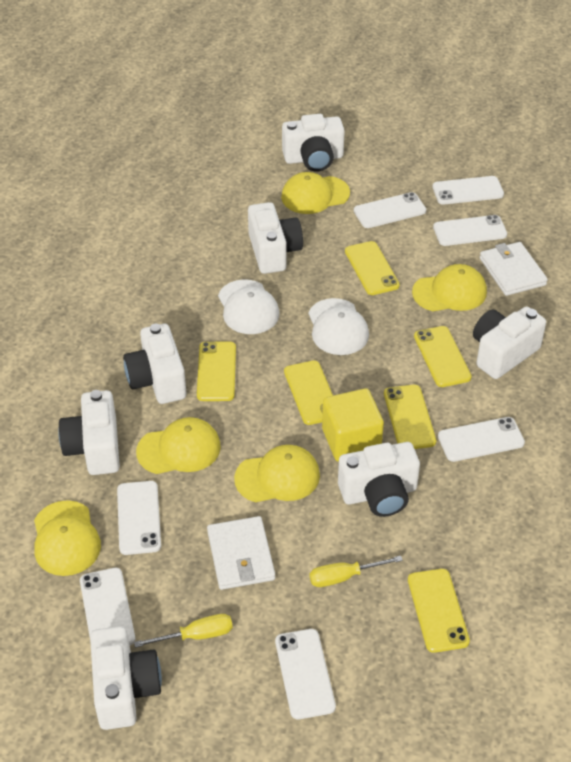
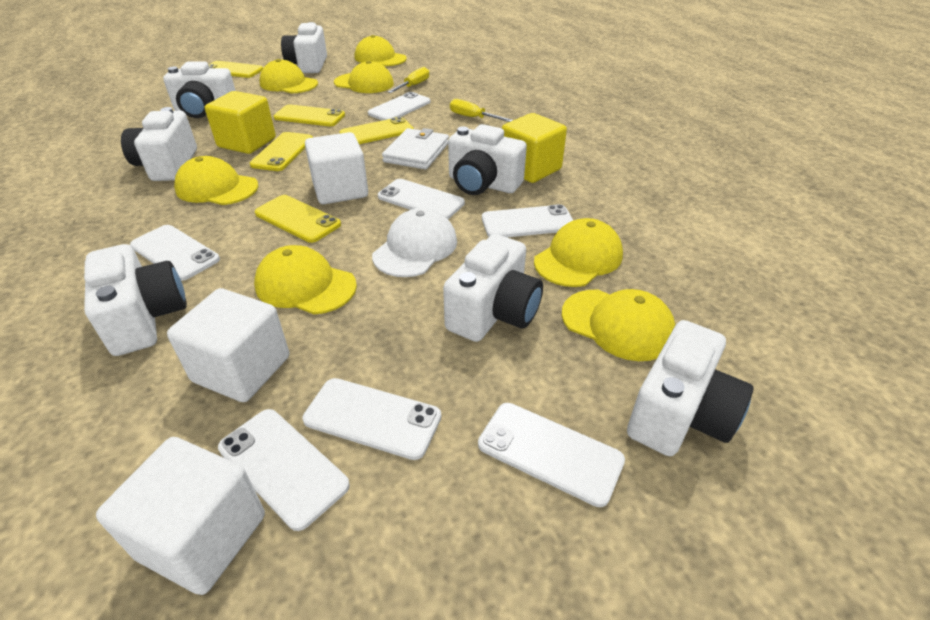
white cap: [218,279,279,334] [308,298,369,355] = 2 -> [372,208,457,277] = 1
white cube: none = 0 -> [96,437,265,595] [167,288,289,402] [305,132,368,204] = 3
white wallet: [207,516,275,590] [480,242,548,296] = 2 -> [382,128,449,170] = 1
yellow cap: [34,500,101,576] [136,417,221,474] [234,445,320,502] [281,172,350,214] [412,264,487,311] = 5 -> [174,156,259,205] [254,245,357,314] [259,59,318,93] [334,60,394,93] [355,35,407,66] [534,218,623,287] [562,289,675,361] = 7
yellow cube: [322,388,384,462] = 1 -> [205,91,276,154] [502,113,567,183] = 2
yellow phone: [197,342,236,401] [284,360,333,425] [345,241,400,295] [384,385,436,449] [408,569,470,653] [414,326,472,387] = 6 -> [208,61,263,78] [250,132,313,171] [255,195,341,243] [274,104,345,126] [340,117,414,144] = 5

